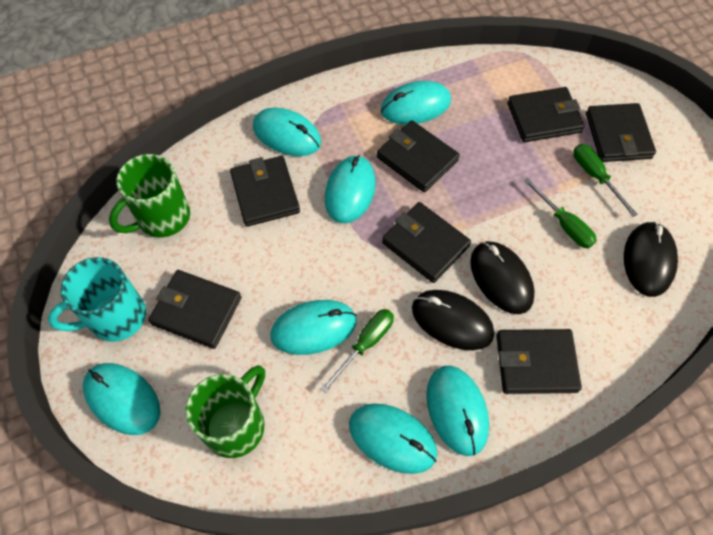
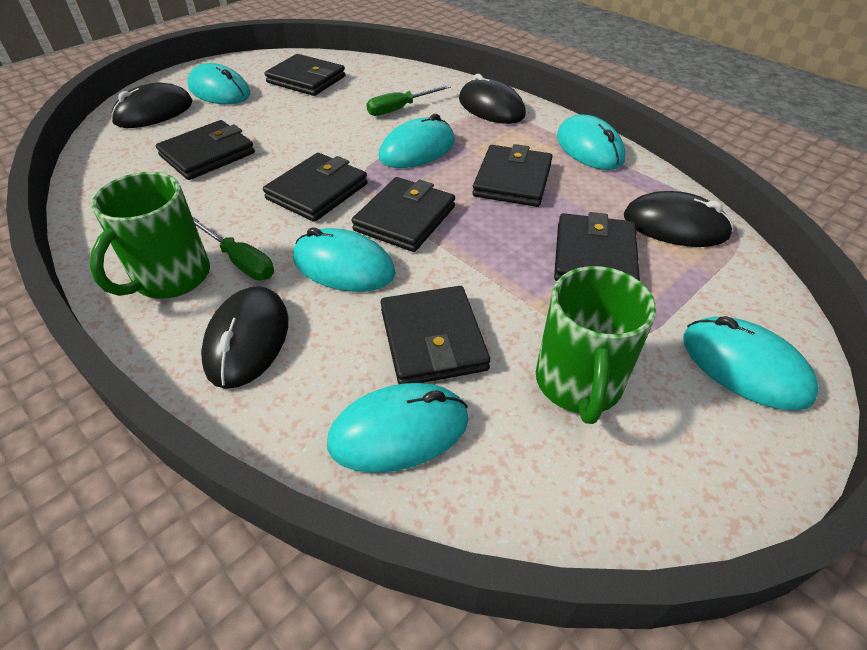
black mouse: [412,290,494,350] [470,241,535,314] [624,221,678,297] = 3 -> [111,83,192,128] [201,286,288,389] [459,74,526,124] [624,191,733,247] = 4
green screwdriver: [320,309,394,393] [524,178,597,248] [573,144,638,217] = 3 -> [193,217,274,280] [366,85,451,116] = 2
turquoise mouse: [83,363,160,435] [253,108,321,156] [271,300,357,355] [325,155,376,223] [349,404,437,474] [381,81,451,125] [426,366,489,456] = 7 -> [188,63,250,104] [293,227,396,292] [327,383,468,473] [379,114,455,168] [557,114,625,170] [683,316,819,411] = 6
turquoise mug: [48,257,146,342] = 1 -> none = 0

